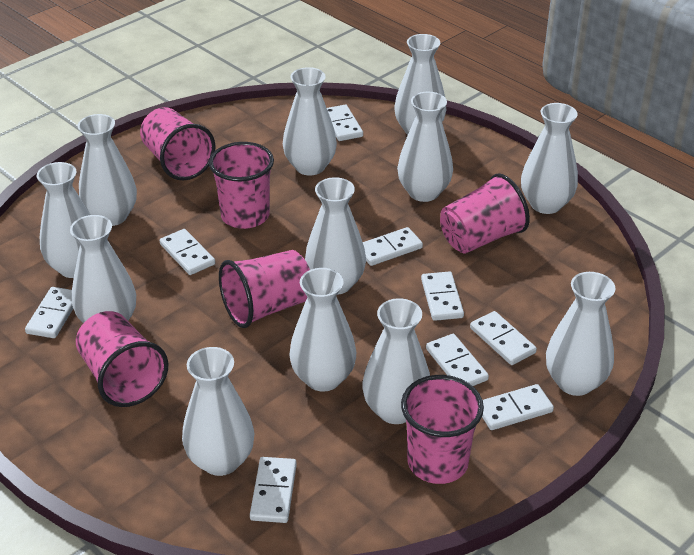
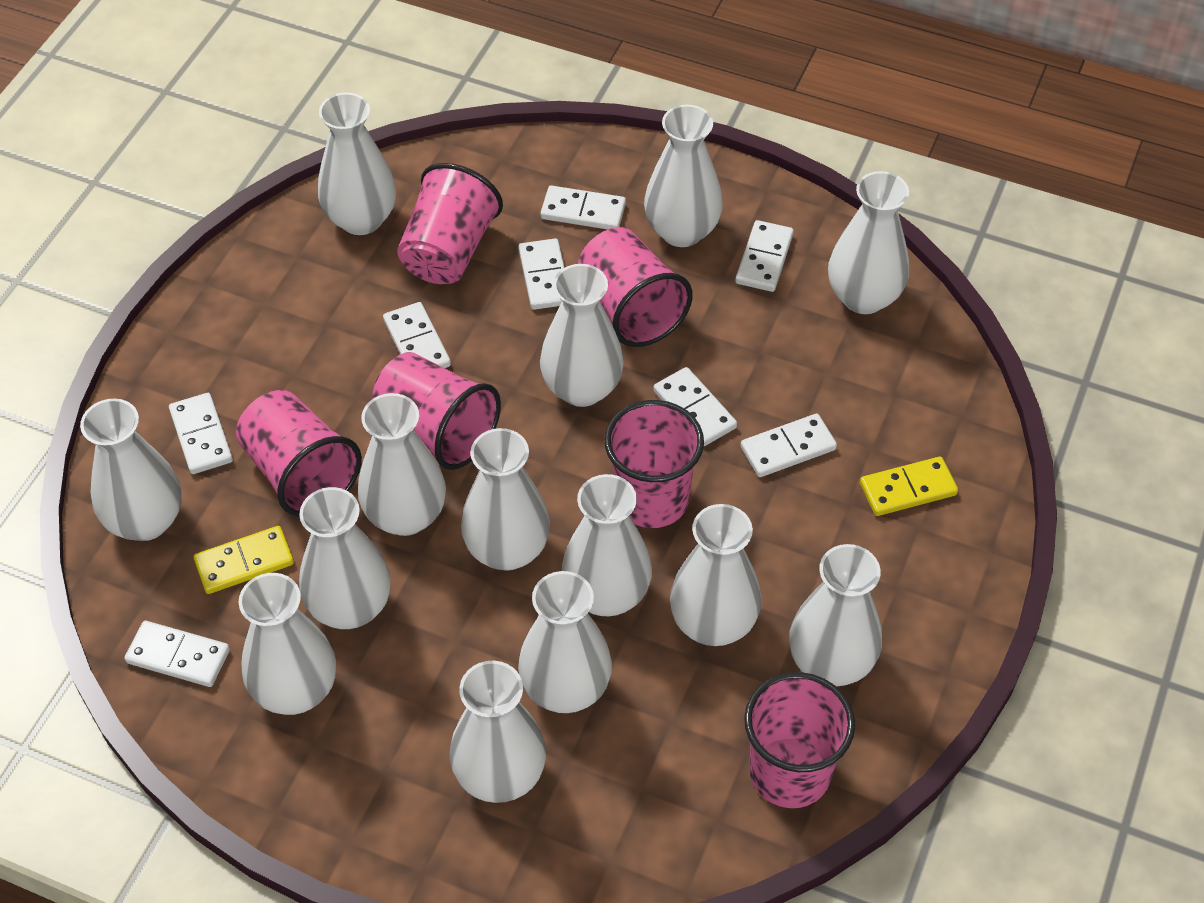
white domino: [25,287,73,338] [160,229,215,275] [250,457,297,523] [327,105,363,141] [363,227,423,266] [421,271,464,321] [426,334,489,386] [470,311,537,365] [482,384,554,430] = 9 -> [125,621,230,687] [169,393,233,474] [383,302,451,368] [519,239,565,310] [540,185,626,229] [653,367,737,446] [735,220,794,292] [741,414,837,477] = 8
white vase: [37,162,90,278] [70,215,136,323] [78,114,137,226] [182,347,255,476] [283,67,337,176] [289,268,356,392] [305,177,366,295] [362,298,430,424] [394,34,446,135] [397,92,453,202] [521,103,578,214] [546,272,615,396] = 12 -> [80,399,182,541] [239,573,336,715] [299,487,391,629] [318,93,396,235] [358,393,446,536] [450,661,546,803] [461,428,550,571] [518,571,612,713] [540,264,624,407] [562,474,652,616] [644,105,723,247] [670,504,761,646] [789,544,882,686] [828,171,909,314] = 14
yellow domino: none = 0 -> [193,526,294,594] [860,457,958,516] = 2

